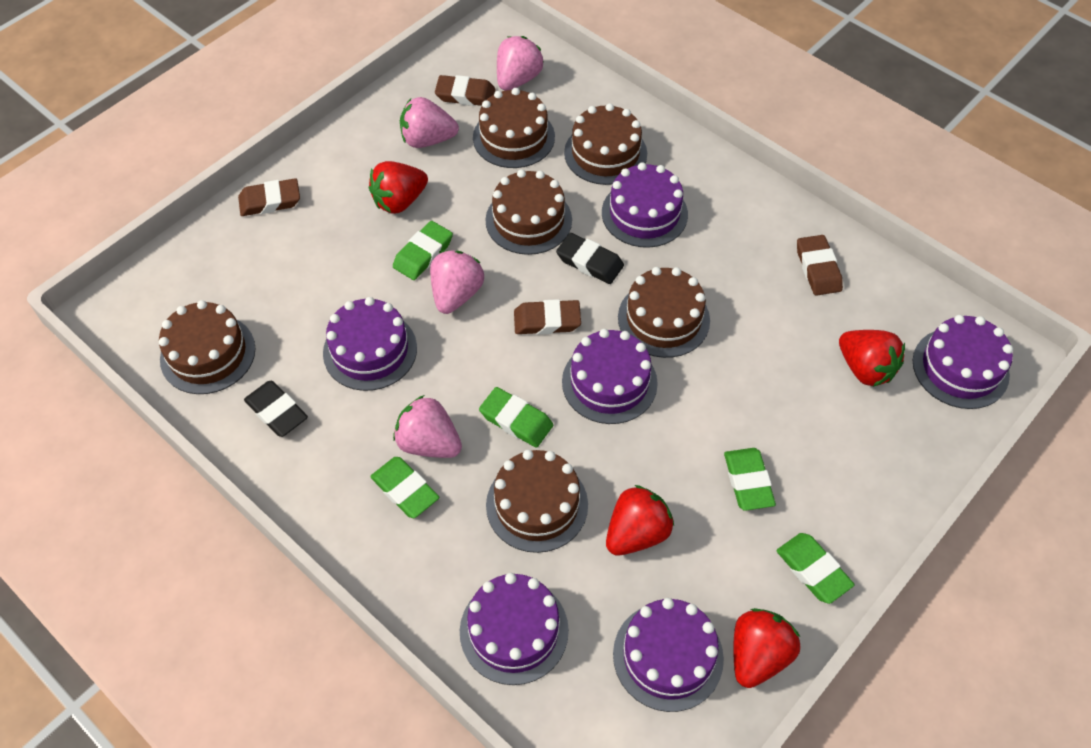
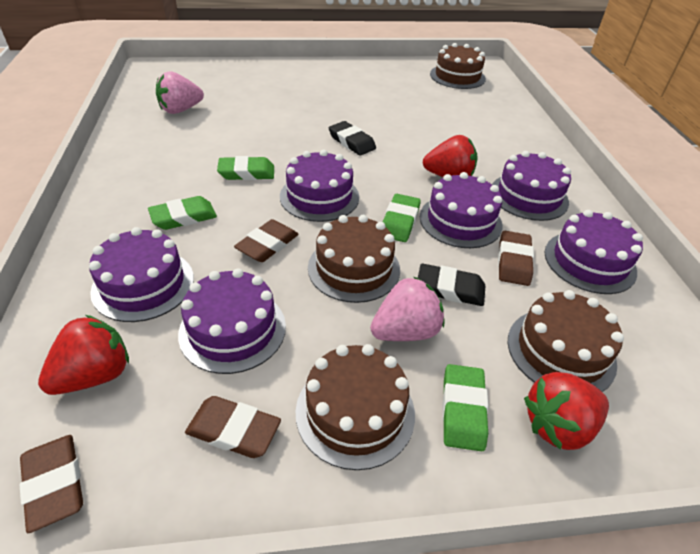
brown cake: [159,300,256,394] [473,88,555,168] [485,170,572,255] [486,450,588,553] [564,103,647,185] [618,267,710,358] = 6 -> [296,344,415,470] [308,215,400,303] [430,43,486,89] [508,290,624,392] = 4
green eraser: [370,457,439,518] [393,221,453,280] [479,387,553,448] [724,448,776,511] [777,533,855,604] = 5 -> [148,196,217,230] [217,156,274,180] [383,194,421,242] [442,364,488,451] = 4
pink strawberry: [393,395,462,458] [400,97,459,148] [430,250,484,314] [497,36,544,91] = 4 -> [156,71,204,114] [370,276,444,341] = 2
red strawberry: [369,161,428,214] [606,485,674,556] [733,608,801,688] [839,330,905,387] = 4 -> [38,315,129,395] [423,135,478,177] [524,372,609,450] = 3

